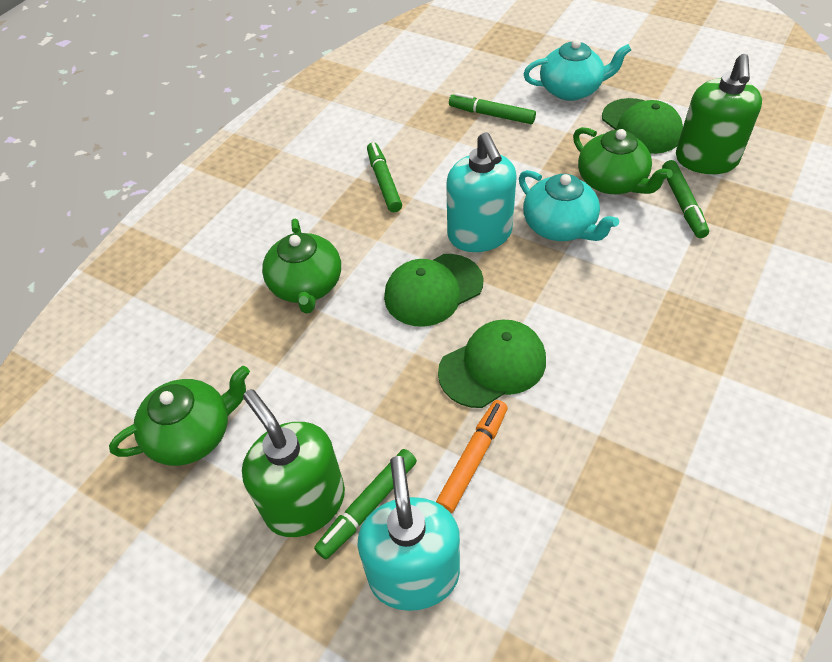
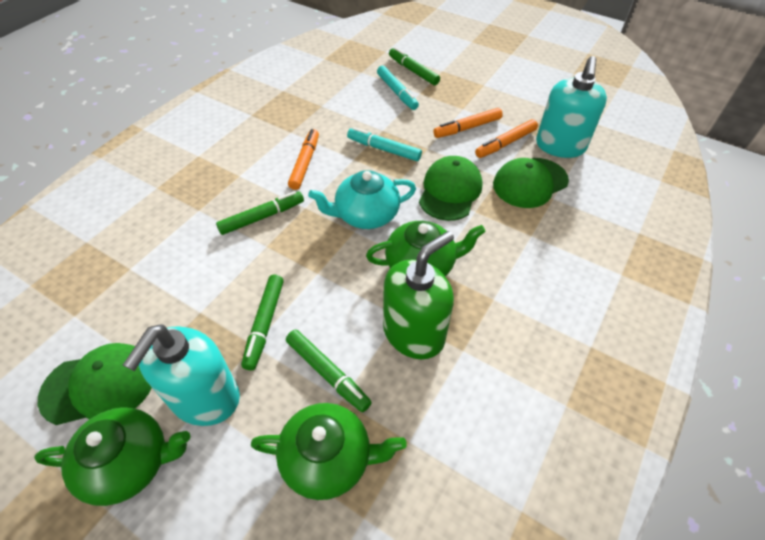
green soap dispenser: [242,389,345,537] [676,54,762,174] = 2 -> [383,231,454,359] = 1
orange marker: [436,400,508,513] = 1 -> [288,129,319,190] [433,108,503,138] [475,119,538,158] = 3
turquoise marker: none = 0 -> [347,127,422,161] [377,66,419,110] = 2
turquoise teapot: [519,170,619,241] [523,39,631,101] = 2 -> [308,170,416,229] = 1

